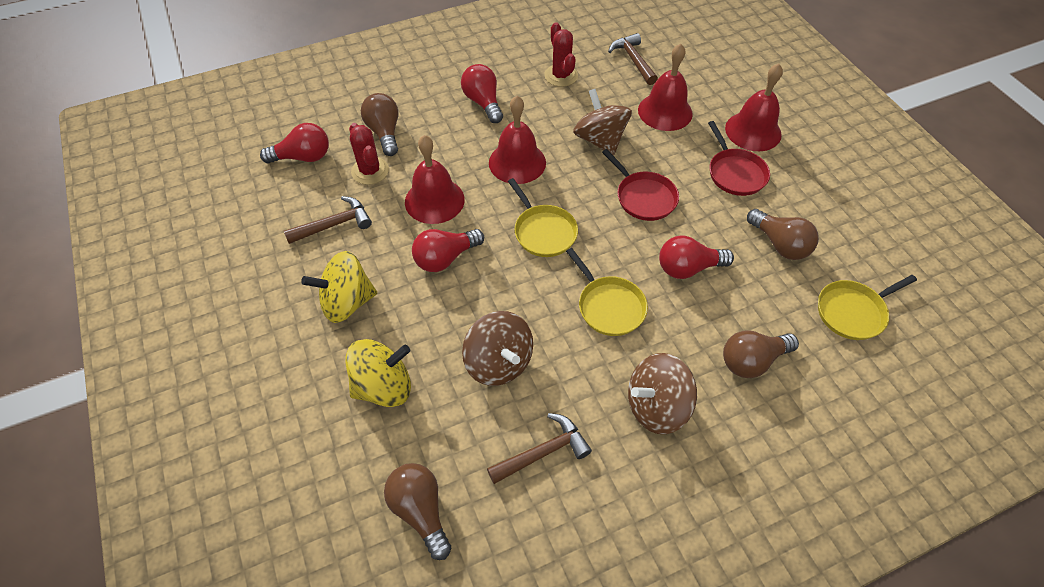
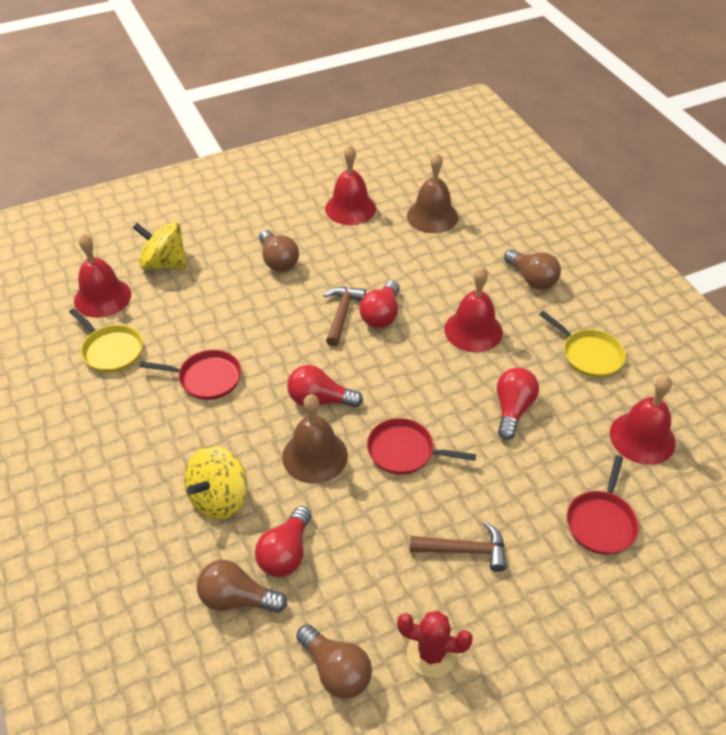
brown bell: none = 0 -> [282,394,348,484] [407,153,458,233] = 2
brown hammer: [284,196,372,244] [487,413,592,484] [608,33,658,85] = 3 -> [323,287,366,347] [410,521,506,572] = 2
brown spinning top: [462,311,533,386] [573,89,632,156] [628,353,697,434] = 3 -> none = 0
red cactus: [349,123,389,185] [544,22,578,87] = 2 -> [397,611,473,678] = 1
red pan: [602,149,679,221] [708,121,770,196] = 2 -> [139,350,241,400] [367,418,476,475] [567,455,639,555] = 3
yellow pan: [508,178,578,257] [566,248,648,336] [818,275,917,340] = 3 -> [69,308,143,373] [539,311,626,378] = 2

